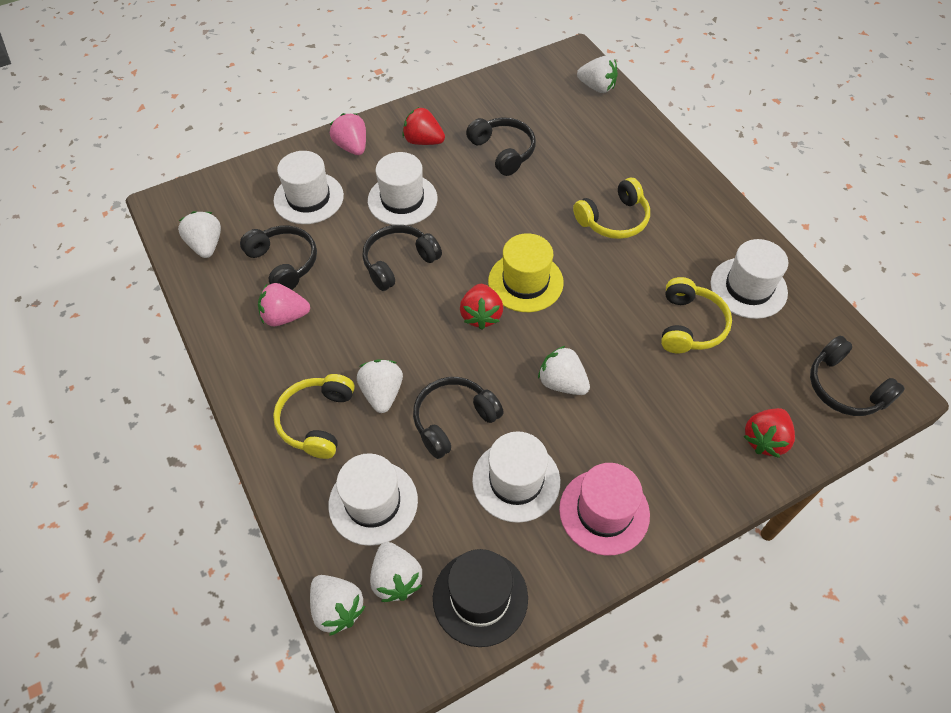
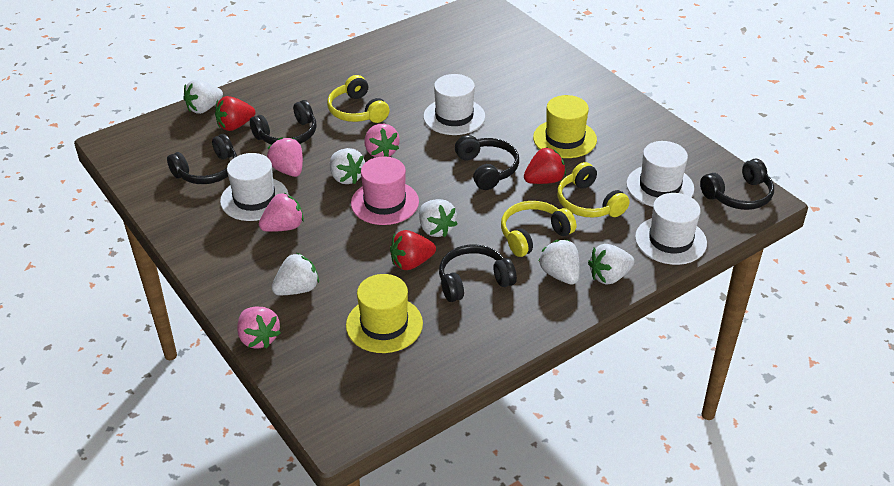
black hat: [433,549,528,647] = 1 -> none = 0
pink strawberry: [258,283,310,326] [330,113,366,155] = 2 -> [237,307,281,348] [259,193,304,232] [267,137,303,177] [365,124,400,158] = 4
white hat: [273,151,344,224] [328,453,418,546] [368,152,438,225] [472,432,560,523] [710,239,789,319] = 5 -> [220,153,288,221] [423,74,485,135] [626,141,694,207] [635,193,707,265] = 4
yellow hat: [488,233,564,312] = 1 -> [346,274,423,353] [533,95,597,158] = 2

